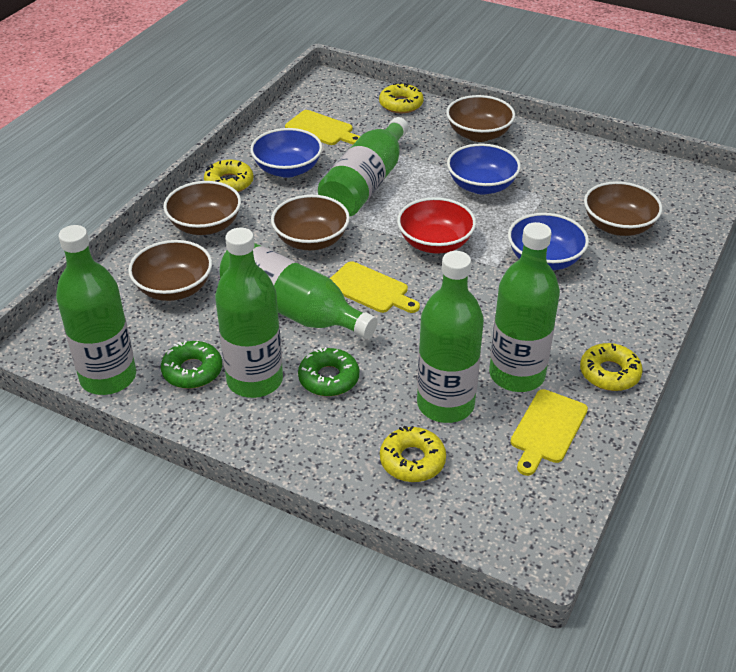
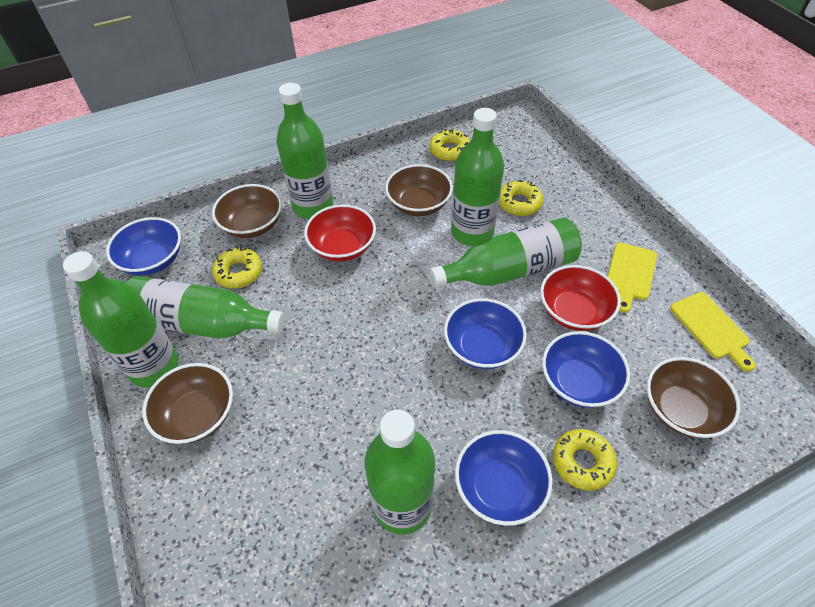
blue bowl: [250,128,323,178] [447,143,521,195] [508,213,589,270] = 3 -> [106,217,181,276] [444,298,527,369] [455,430,552,526] [542,331,630,408] = 4
brown bowl: [128,240,212,301] [163,181,241,235] [271,195,350,250] [446,95,515,142] [584,181,663,236] = 5 -> [142,363,233,444] [212,184,282,238] [385,164,453,216] [647,357,740,438] = 4
green donut: [161,341,222,389] [298,347,359,396] = 2 -> none = 0
red bowl: [397,197,476,253] = 1 -> [304,204,376,262] [540,265,621,331] = 2
yellow cutting board: [285,110,360,145] [330,261,420,313] [511,389,588,476] = 3 -> [607,242,657,313] [670,292,756,372] = 2

